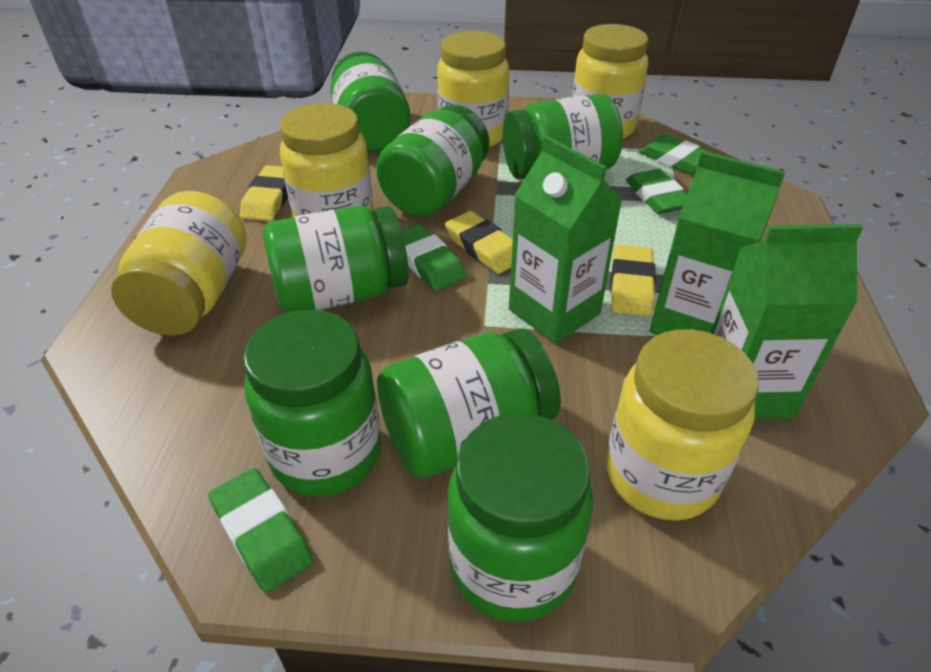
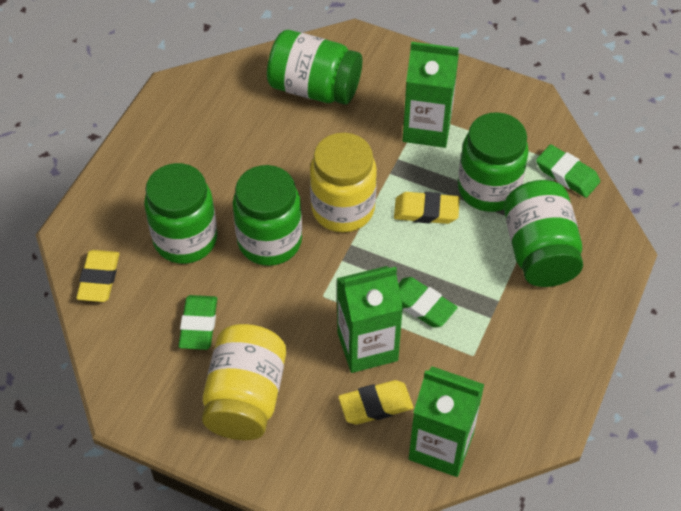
green eraser: [208,468,313,593] [402,224,466,291] [626,169,687,214] [639,134,715,174] = 4 -> [178,295,217,350] [398,277,458,328] [536,144,600,198] = 3
green jar: [243,310,381,497] [263,206,409,313] [330,52,411,152] [376,105,489,217] [377,328,561,478] [447,413,593,622] [503,94,623,179] = 7 -> [144,163,218,264] [233,165,302,266] [267,30,362,105] [458,112,529,212] [504,180,583,287] = 5
yellow jar: [111,191,246,336] [280,103,373,217] [437,31,509,148] [572,24,648,139] [606,329,759,521] = 5 -> [202,324,286,440] [310,133,377,233] = 2

